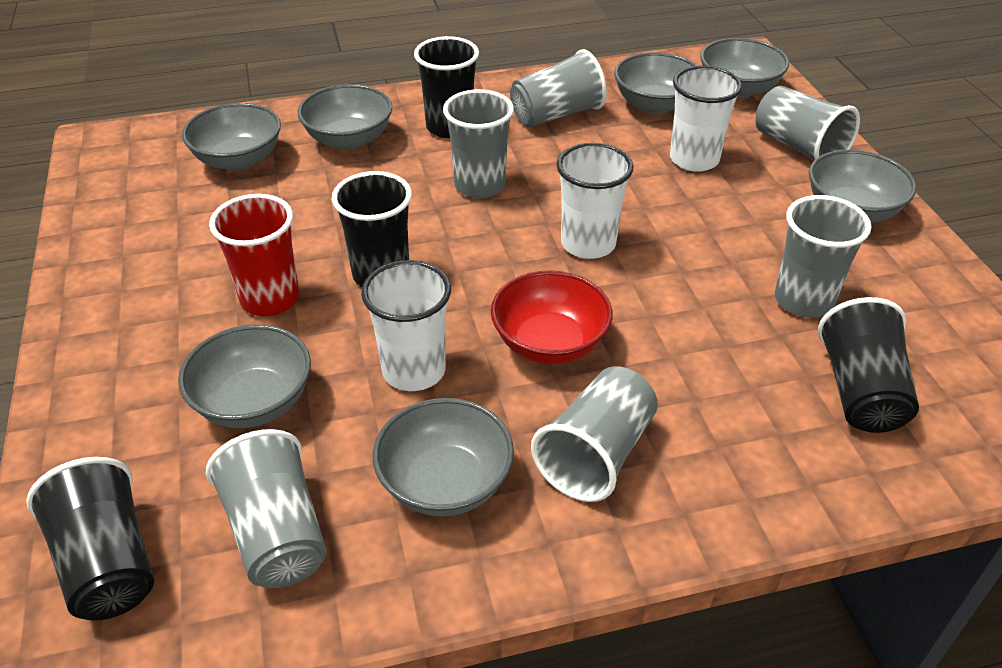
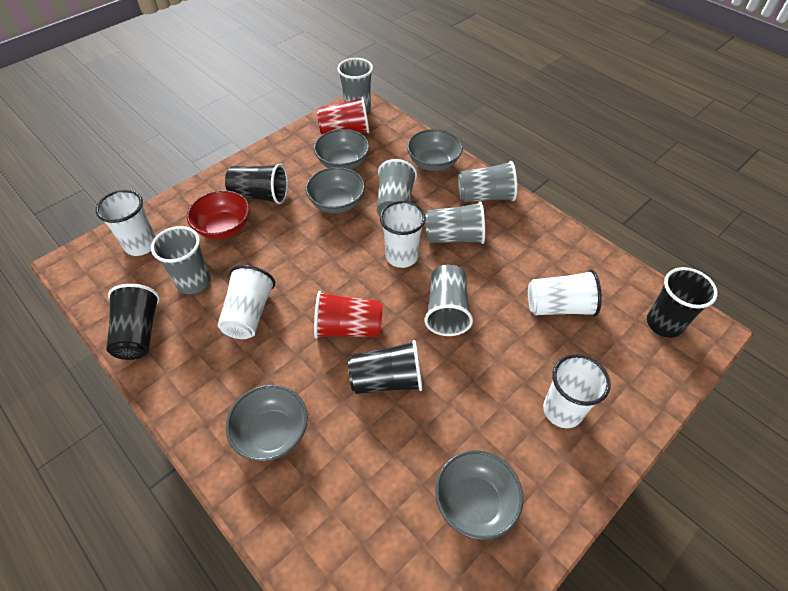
grey bowl: [178,324,311,428] [182,103,281,171] [298,84,392,150] [373,398,514,517] [614,52,697,114] [700,38,789,98] [809,150,917,223] = 7 -> [226,385,308,461] [306,167,365,213] [314,129,369,169] [407,129,463,171] [435,450,523,540] = 5
red cup: [209,194,299,316] = 1 -> [314,291,383,339] [317,96,369,134] = 2
white cup: [361,260,451,391] [556,143,634,259] [670,66,742,172] = 3 -> [96,190,156,256] [218,265,275,339] [380,201,426,268] [528,270,602,316] [543,354,611,428] = 5

